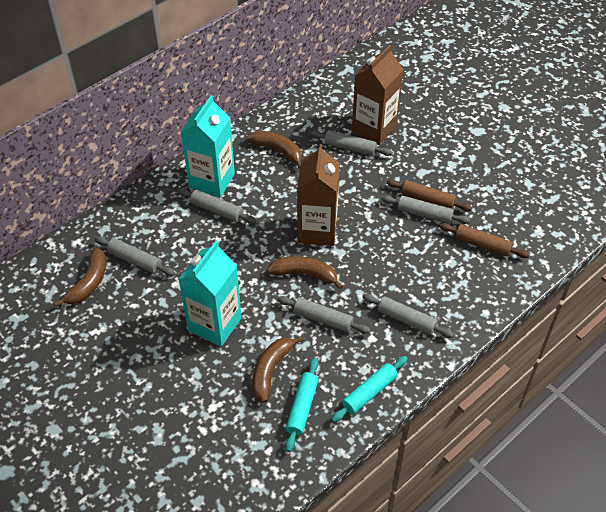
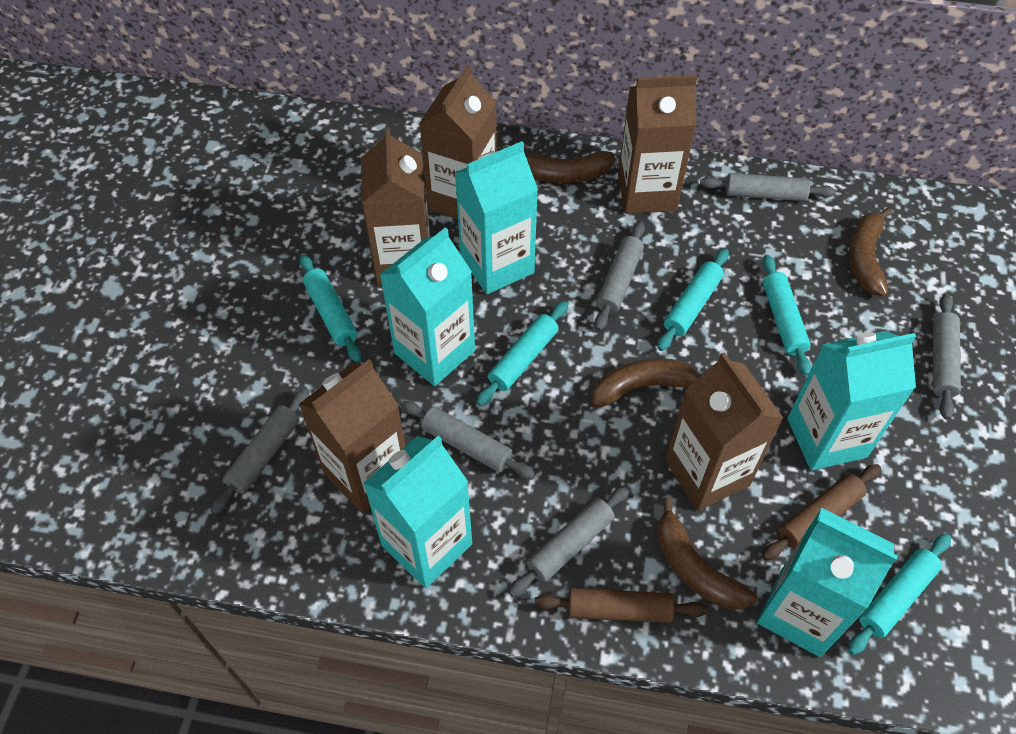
brown carton: [297,144,340,246] [352,45,404,145] = 2 -> [298,359,405,514] [361,127,430,285] [419,65,497,220] [618,75,697,214] [665,352,783,511] = 5
turquoise carton: [178,241,242,347] [181,96,235,197] = 2 -> [363,436,472,588] [380,227,475,386] [455,141,538,294] [757,508,898,657] [787,331,916,471] = 5
turquoise rolling pin: [285,358,318,452] [331,356,408,422] = 2 -> [300,254,362,363] [476,301,568,406] [657,249,729,351] [762,255,812,376] [848,534,951,655] = 5

